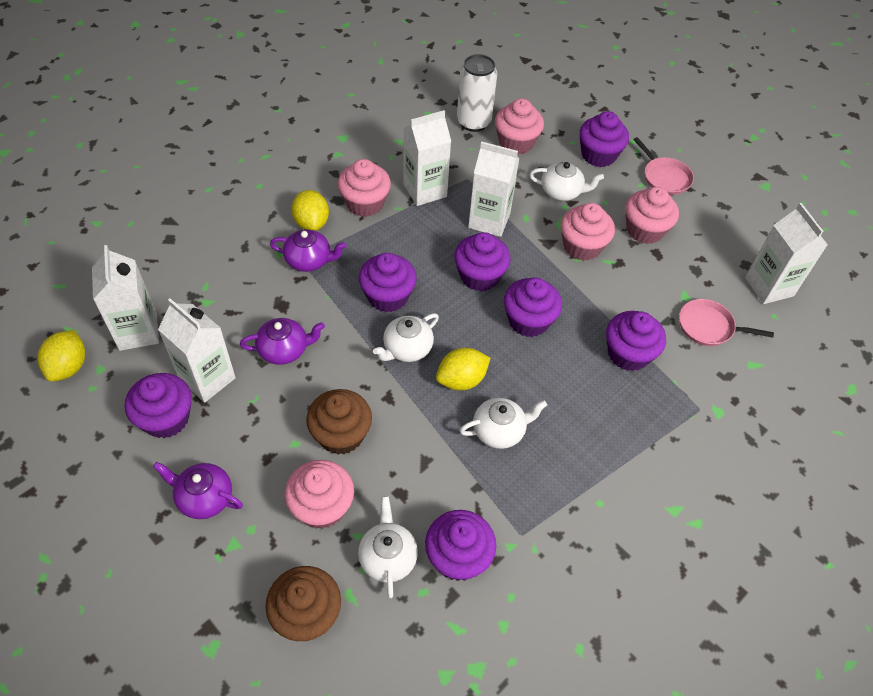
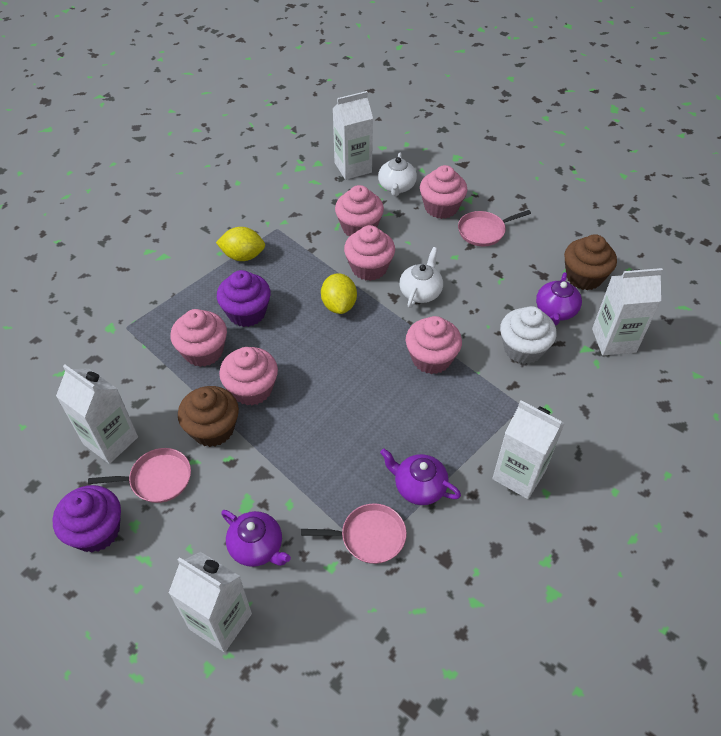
pink cupcake: [285,460,354,529] [338,159,391,217] [495,98,544,155] [560,203,615,261] [625,187,679,244] = 5 -> [171,309,227,367] [219,347,278,406] [335,185,384,237] [344,225,395,281] [406,316,462,374] [420,165,467,219] = 6
pink pan: [633,137,694,195] [679,299,774,346] = 2 -> [88,448,191,503] [301,503,407,564] [458,210,531,246] = 3
purple cupcake: [125,373,192,438] [359,253,417,312] [425,510,496,581] [454,232,511,291] [504,278,562,337] [579,111,629,167] [606,311,666,371] = 7 -> [53,485,121,552] [217,270,271,327] = 2
white can: [457,54,497,132] = 1 -> none = 0
white cupcake: none = 0 -> [500,306,556,364] = 1
white teapot: [358,496,418,598] [373,313,439,362] [459,398,547,449] [529,162,604,201] = 4 -> [378,153,417,196] [399,247,443,308] = 2
yellow lemon: [37,330,85,382] [291,190,329,231] [436,348,490,390] = 3 -> [216,227,265,261] [321,273,357,314] = 2

